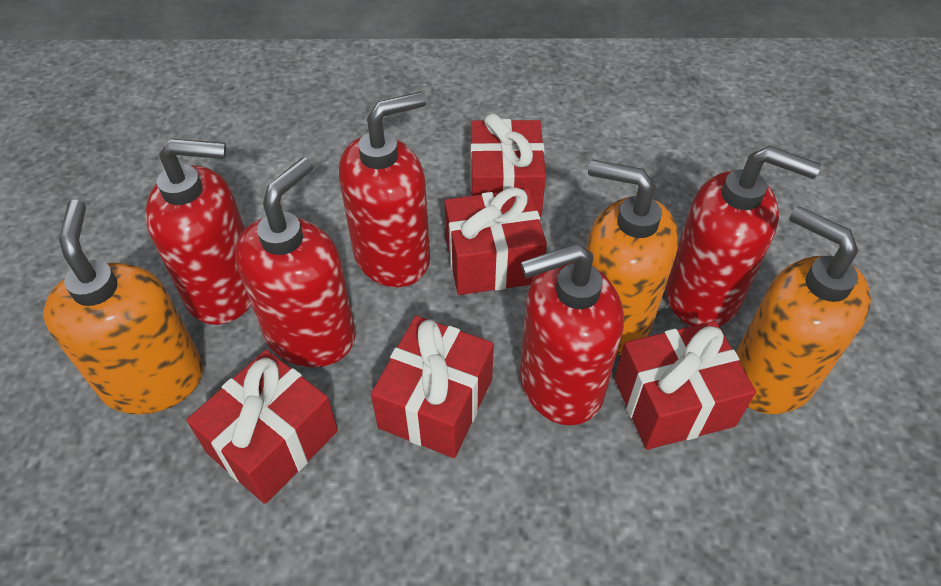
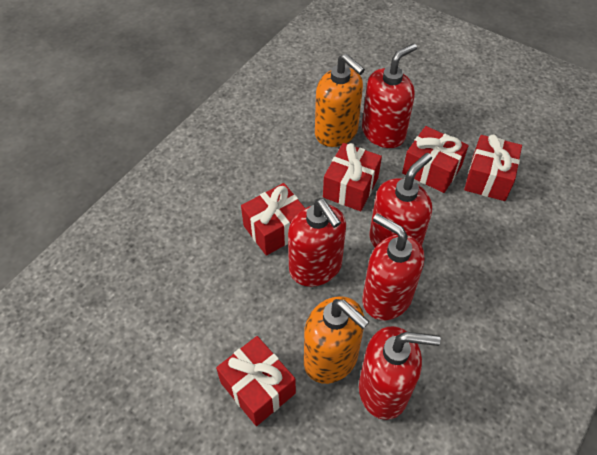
orange soap dispenser: [43,200,203,414] [586,159,678,356] [736,206,871,414] = 3 -> [304,296,370,384] [315,54,365,147] = 2

